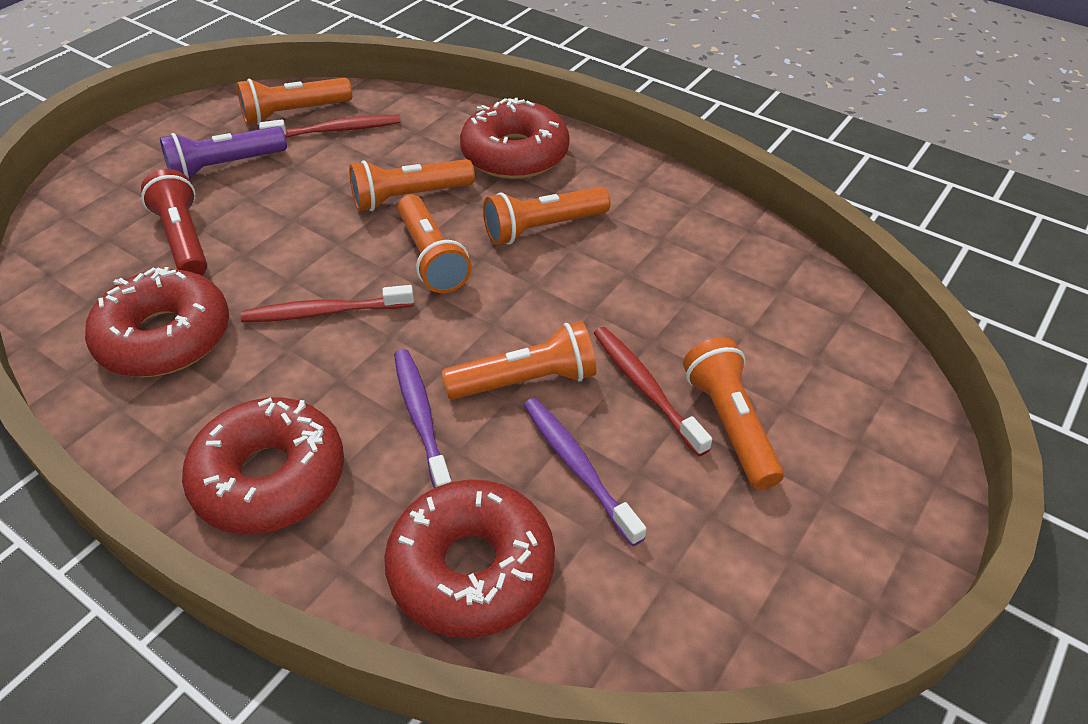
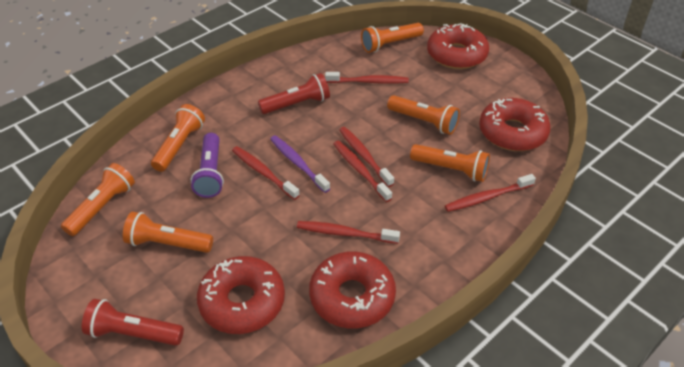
purple toothbrush: [394,349,452,488] [524,398,646,546] = 2 -> [270,135,330,193] = 1
red flashlight: [141,169,207,275] = 1 -> [82,299,184,346] [258,73,330,114] = 2
red toothbrush: [241,285,414,322] [259,115,401,138] [594,327,712,456] = 3 -> [232,146,300,200] [297,221,400,244] [325,72,409,84] [333,141,392,202] [339,127,394,187] [445,174,536,212] = 6

